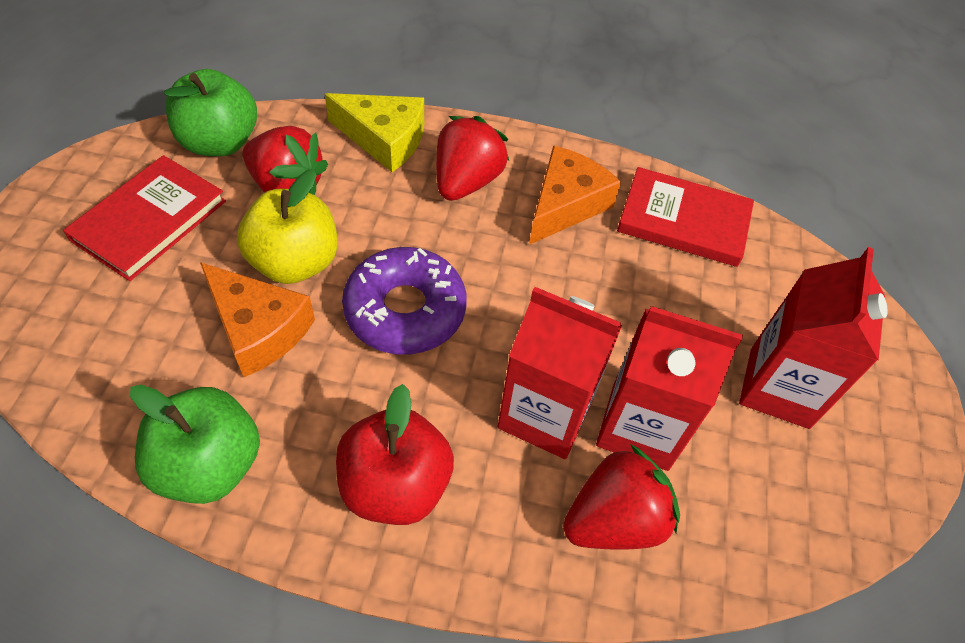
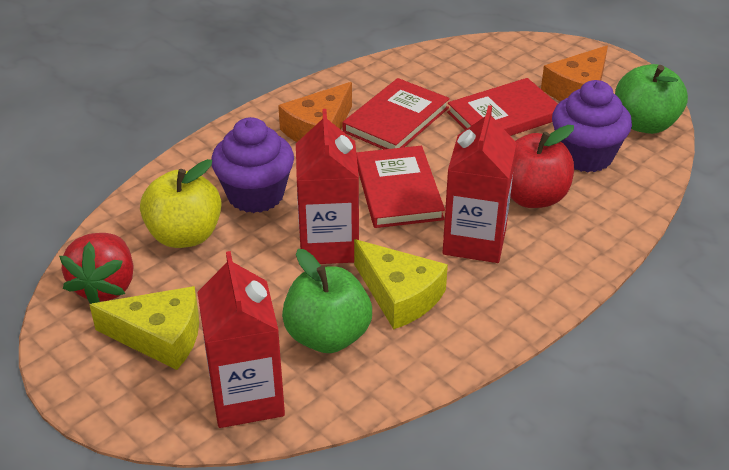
purple cupcake: none = 0 -> [211,117,294,213] [552,80,632,172] = 2
purple donut: [342,247,467,355] = 1 -> none = 0
red book: [63,155,226,281] [617,167,754,267] = 2 -> [342,78,450,149] [356,146,445,228] [447,78,558,136] = 3
red strawberry: [242,126,328,195] [436,116,509,201] [563,444,680,550] = 3 -> [59,233,134,304] = 1
yellow cheese: [325,93,424,172] = 1 -> [89,286,199,370] [354,239,448,329] = 2

